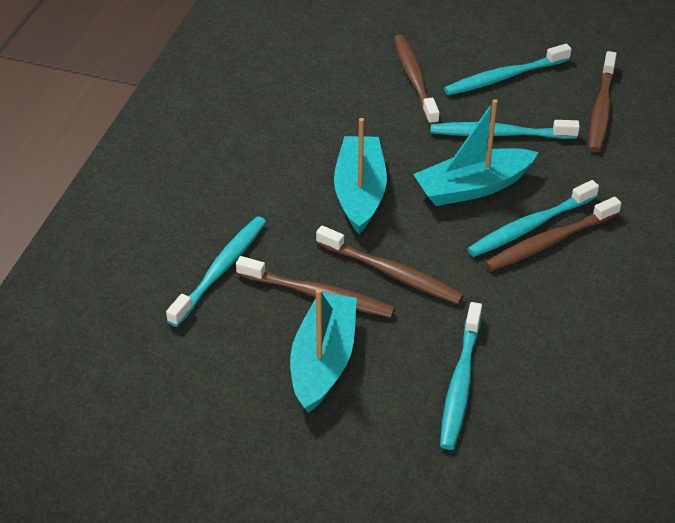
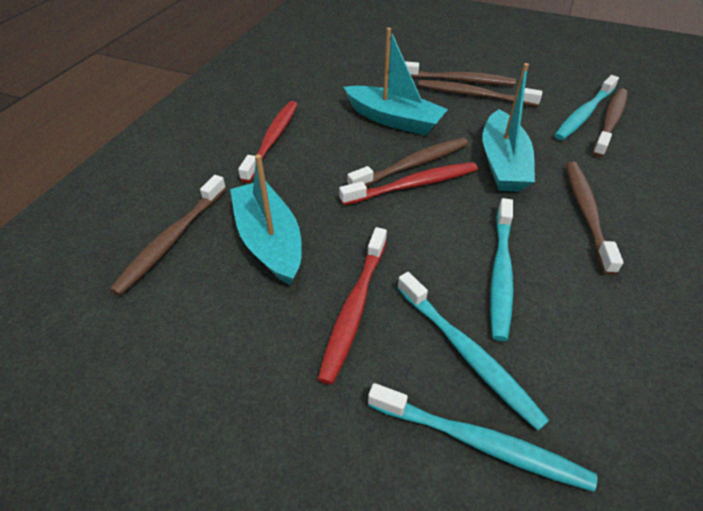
brown toothbrush: [236,256,395,318] [316,226,464,304] [394,35,439,125] [485,197,621,271] [589,51,617,152] = 5 -> [110,175,226,296] [347,137,468,187] [405,61,516,85] [418,80,542,107] [566,162,623,275] [592,88,627,157] = 6
red toothbrush: none = 0 -> [238,101,298,183] [318,227,387,385] [339,162,478,206] = 3
turquoise toothbrush: [166,216,266,327] [430,120,580,139] [440,302,482,450] [444,44,572,95] [467,180,599,257] = 5 -> [368,383,597,492] [397,272,549,431] [490,198,514,341] [554,75,619,140] = 4

